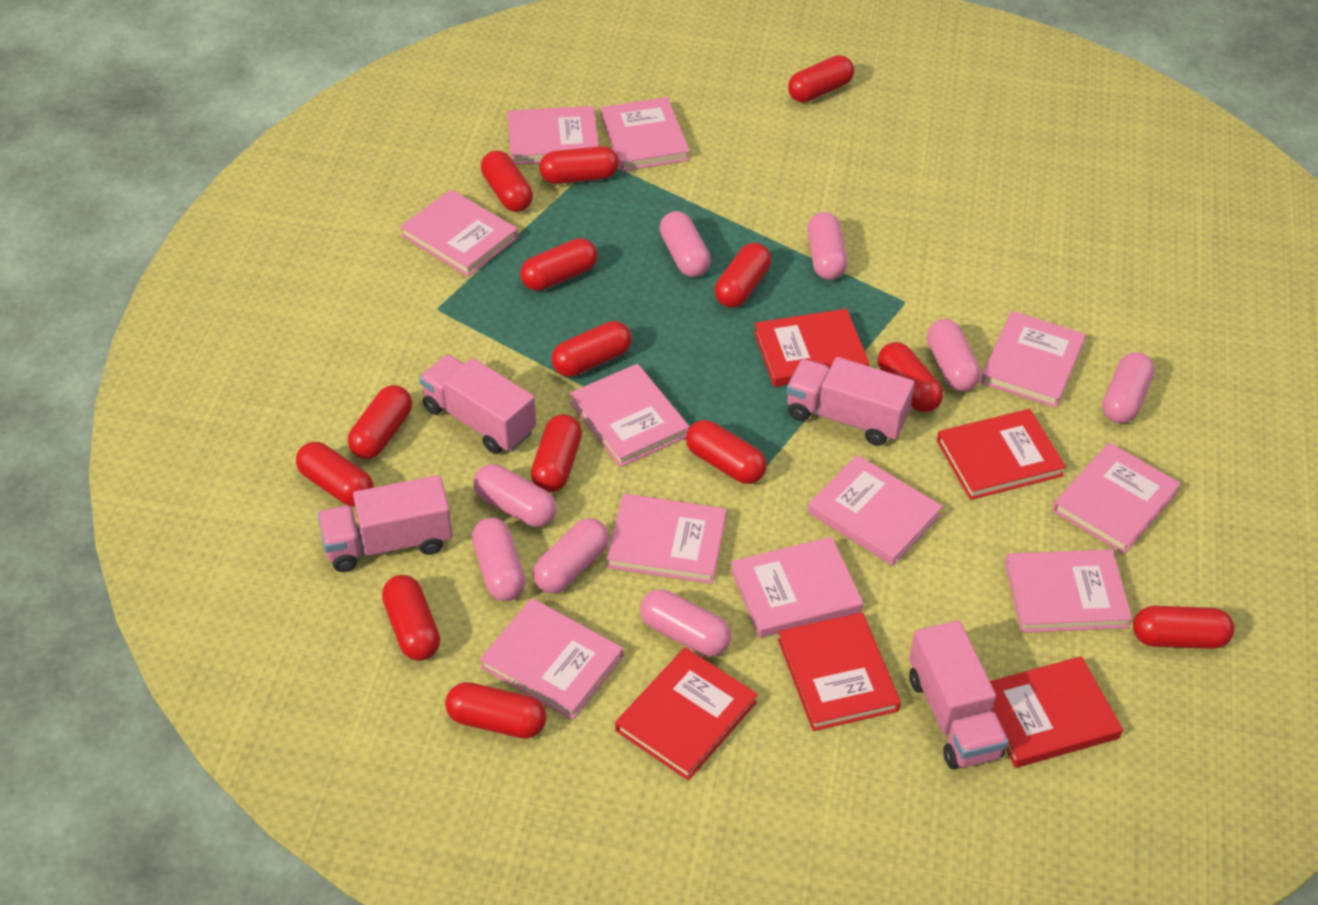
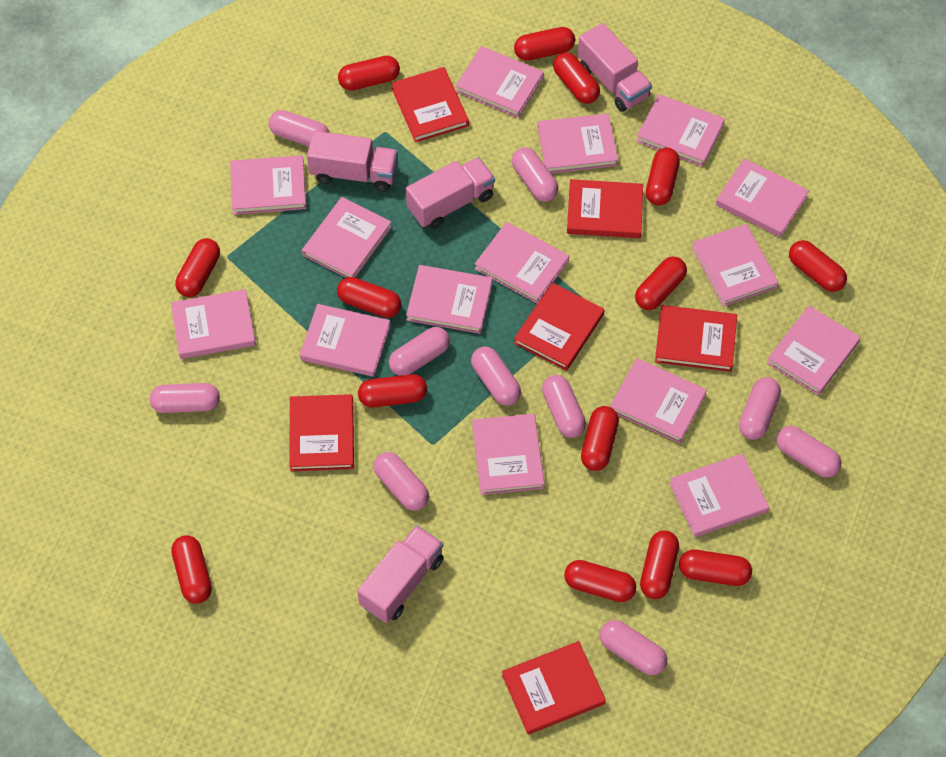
pink book: [400,189,518,277] [480,598,623,720] [507,106,599,165] [569,364,690,467] [601,97,690,171] [607,494,727,584] [731,537,863,638] [808,455,943,566] [981,311,1086,408] [1005,549,1132,633] [1052,442,1181,554] = 11 -> [171,289,256,359] [230,155,306,215] [300,304,391,377] [302,197,392,278] [406,265,493,334] [455,46,544,118] [472,414,545,495] [475,222,569,304] [537,114,618,173] [610,358,707,443] [636,94,725,167] [669,453,769,537] [692,224,779,307] [716,158,809,237] [767,306,861,395] = 15
pink capsule: [472,518,525,601] [473,464,557,527] [533,518,609,593] [640,590,731,656] [660,211,711,277] [807,212,847,280] [927,319,981,391] [1102,352,1154,423] = 8 -> [150,383,220,413] [269,110,329,146] [373,452,429,511] [389,327,450,376] [471,347,521,406] [512,147,558,202] [542,375,586,438] [600,620,667,675] [739,377,781,440] [776,426,842,478] = 10
red book: [615,647,758,781] [754,309,869,387] [778,612,901,731] [937,409,1066,500] [990,656,1123,768] = 5 -> [289,394,354,471] [391,67,469,143] [502,641,606,735] [514,283,604,371] [567,179,643,238] [655,305,737,372] = 6

